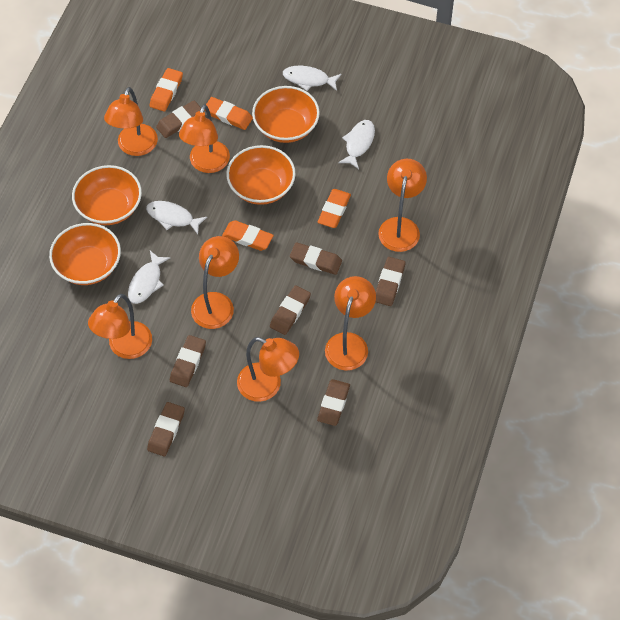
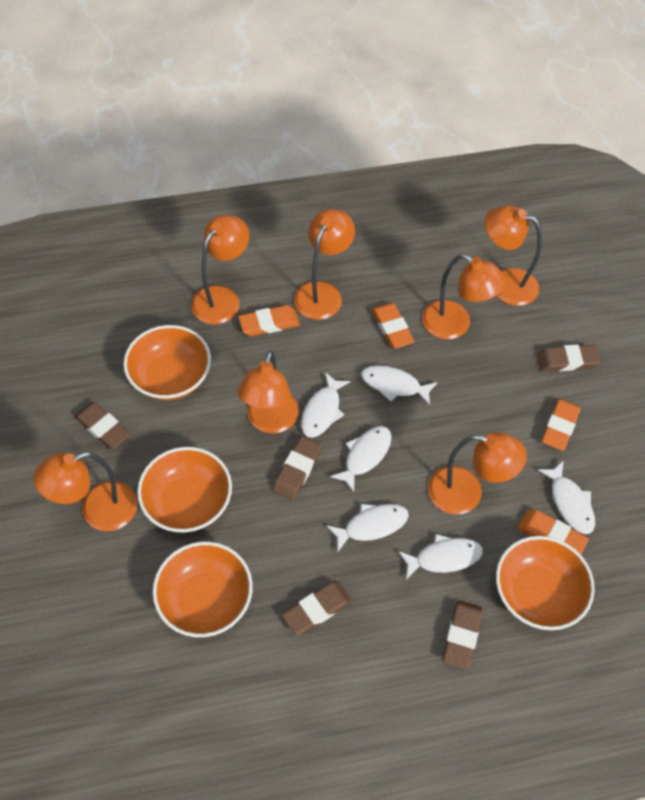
brown eraser: [147,402,185,456] [156,101,201,138] [170,335,206,387] [270,285,311,335] [290,242,342,275] [317,379,350,426] [376,257,405,306] = 7 -> [74,402,131,449] [273,436,322,500] [282,581,352,636] [443,600,482,670] [536,344,601,371] = 5
white fish: [128,251,171,304] [146,201,207,234] [283,66,341,91] [338,120,375,169] = 4 -> [301,372,350,438] [326,504,409,551] [330,426,392,492] [361,365,437,405] [398,534,483,580] [538,460,595,534] = 6

